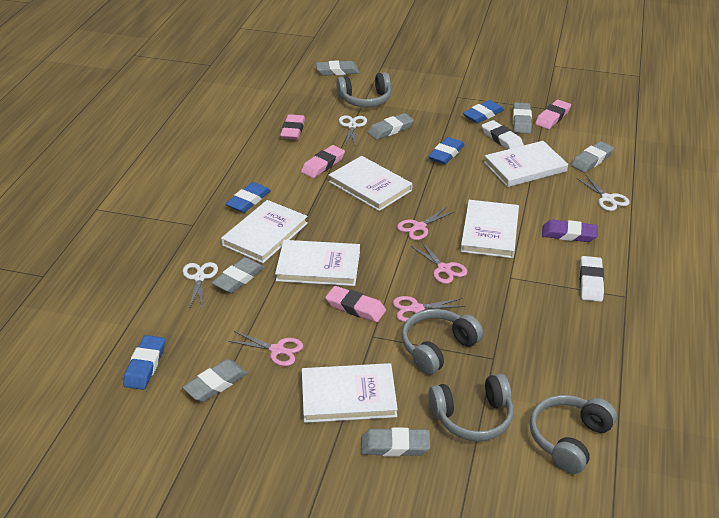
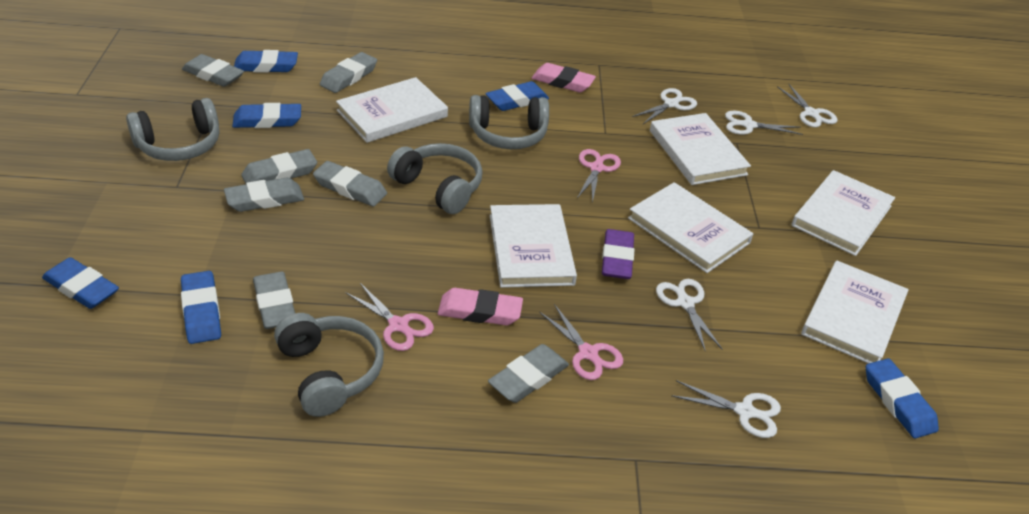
blue eraser: [123,335,165,390] [226,182,271,213] [428,137,464,164] [463,100,504,123] = 4 -> [42,257,119,309] [181,271,221,344] [232,103,301,128] [234,50,298,73] [485,81,549,111] [866,358,939,439] = 6
pink eraser: [280,114,305,140] [301,145,345,178] [325,286,386,322] [535,100,571,129] = 4 -> [438,288,523,325] [531,63,596,92] = 2
pink scissors: [228,331,303,366] [393,296,466,322] [397,207,456,240] [411,241,467,284] = 4 -> [346,283,434,351] [539,304,623,380] [577,149,621,203] = 3
white eraser: [482,120,524,149] [580,256,604,302] = 2 -> none = 0
white scissors: [182,262,218,309] [339,115,367,147] [576,174,630,211] = 3 -> [632,88,697,124] [656,279,722,352] [672,380,781,438] [725,110,803,135] [777,84,838,127] = 5

